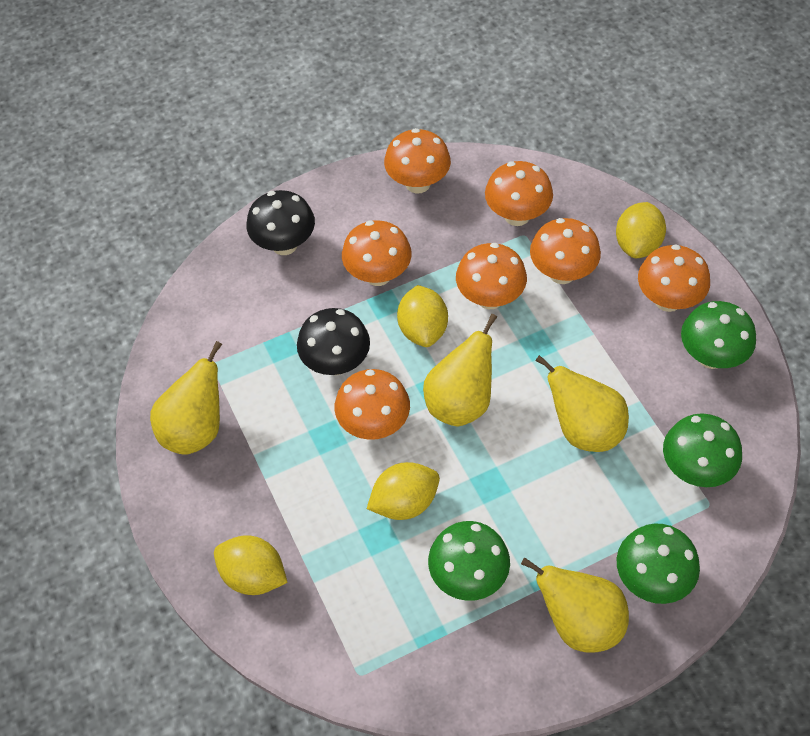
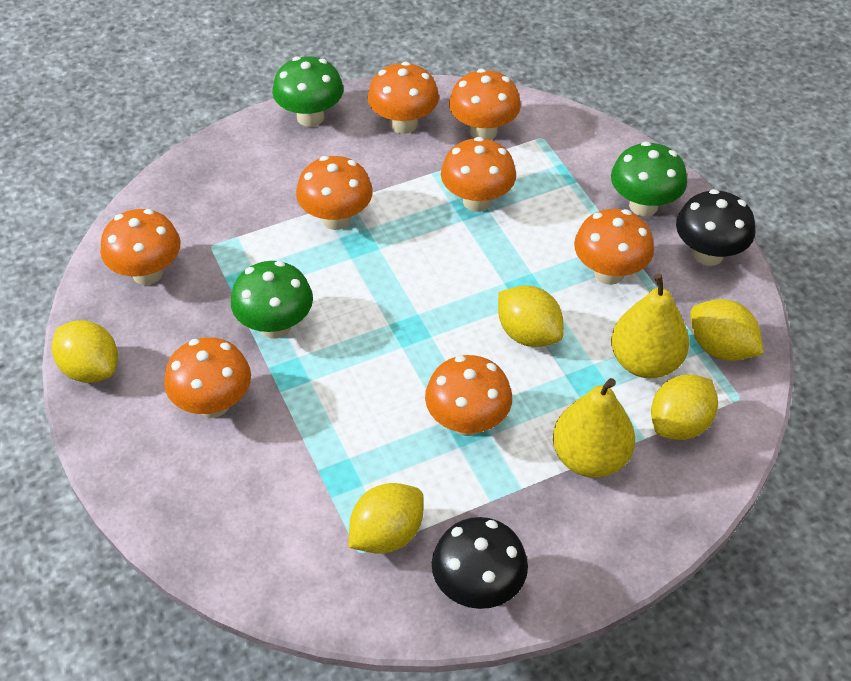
green mushroom: [428,521,510,601] [617,524,700,604] [663,413,742,487] [681,301,756,369] = 4 -> [231,261,313,339] [272,56,343,127] [611,142,687,216] = 3
orange mushroom: [335,369,410,440] [342,220,412,286] [384,128,451,193] [456,243,527,309] [485,161,553,226] [530,218,601,284] [638,245,710,312] = 7 -> [100,209,181,285] [164,337,251,418] [296,156,373,230] [367,62,439,134] [425,355,512,436] [441,137,516,212] [449,69,521,140] [574,209,654,285] = 8
yellow lemon: [214,535,288,595] [367,462,440,520] [397,285,448,347] [616,202,666,258] = 4 -> [52,320,118,383] [348,483,424,554] [498,285,564,347] [651,374,718,440] [690,299,764,361] = 5
yellow pear: [150,341,222,455] [423,314,497,426] [521,557,629,653] [535,355,629,452] = 4 -> [553,378,635,478] [611,274,689,378] = 2

